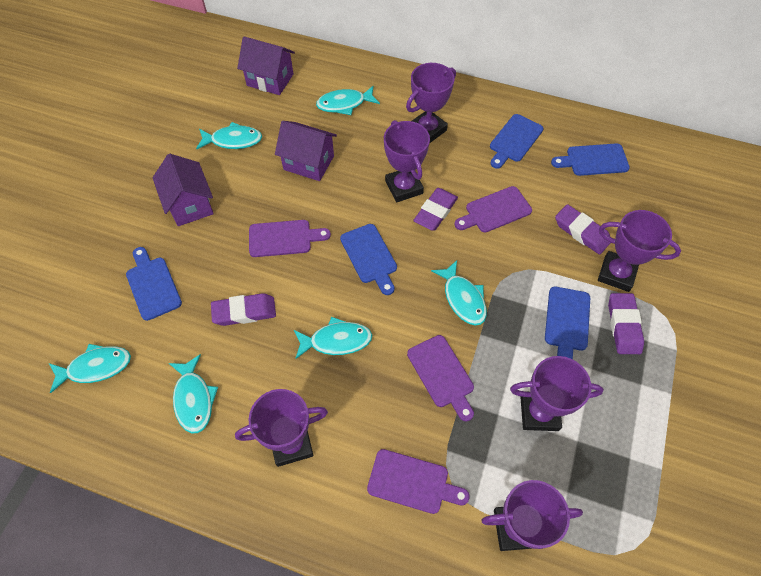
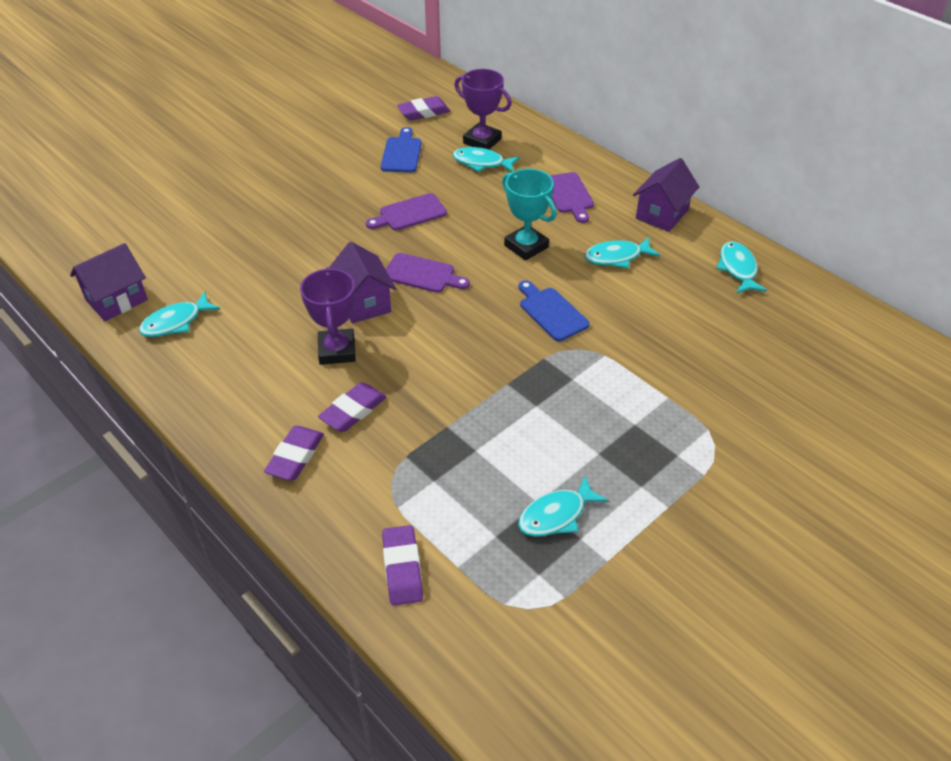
blue cutting board: [126,247,182,321] [340,224,397,295] [490,114,543,169] [545,287,590,359] [551,143,630,176] = 5 -> [381,127,422,173] [519,280,590,341] = 2
purple cutting board: [249,220,331,257] [367,449,470,514] [407,335,474,422] [455,186,532,233] = 4 -> [366,193,447,231] [386,253,470,293] [551,172,594,223] = 3
purple trophy: [235,389,328,467] [384,120,430,202] [406,63,456,143] [481,480,583,551] [510,356,604,431] [598,210,681,292] = 6 -> [300,267,356,365] [454,69,512,149] = 2
turquoise fish: [49,344,131,393] [169,354,218,433] [196,122,262,149] [294,317,372,359] [316,86,380,115] [431,260,487,325] = 6 -> [139,292,220,337] [453,147,520,172] [518,476,609,537] [585,237,660,269] [716,241,767,294] = 5
turquoise trophy: none = 0 -> [502,169,557,261] = 1

